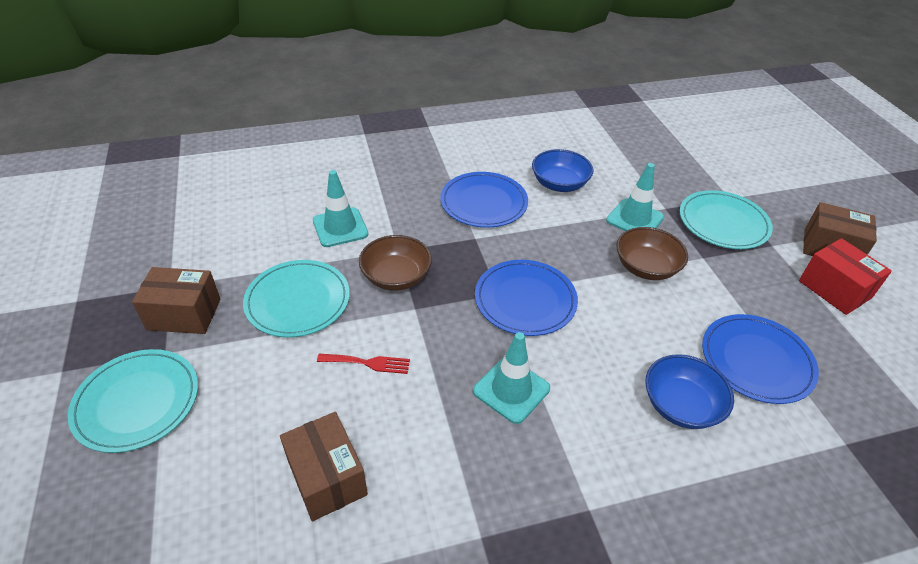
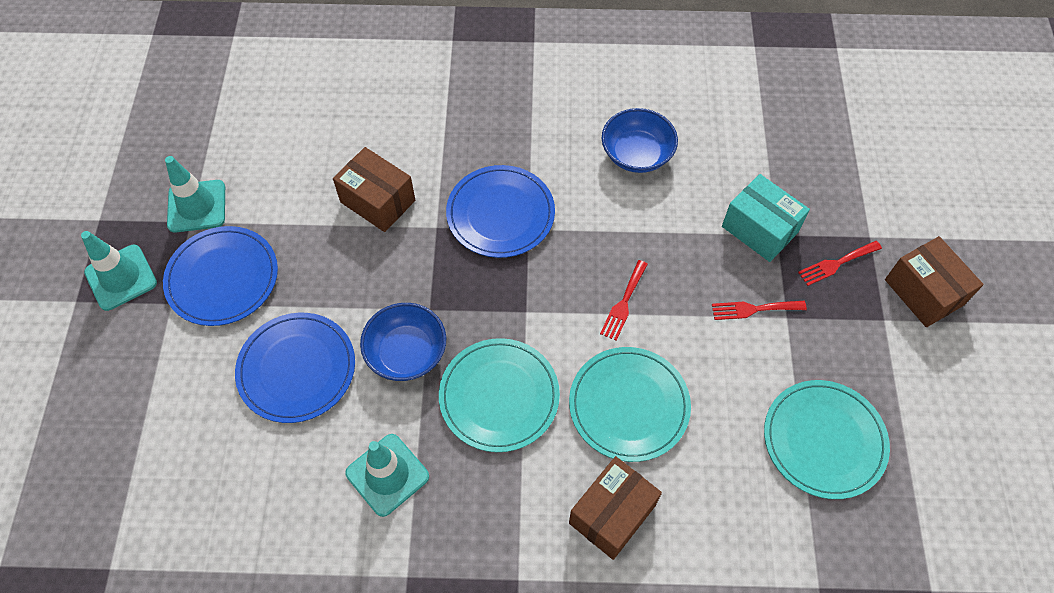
brown bowl: [359,235,432,291] [616,227,688,280] = 2 -> none = 0
red box: [799,238,892,315] = 1 -> none = 0
red fork: [317,354,410,374] = 1 -> [600,260,648,341] [712,301,807,320] [798,241,882,286] = 3
turquoise box: none = 0 -> [722,174,810,262] = 1

